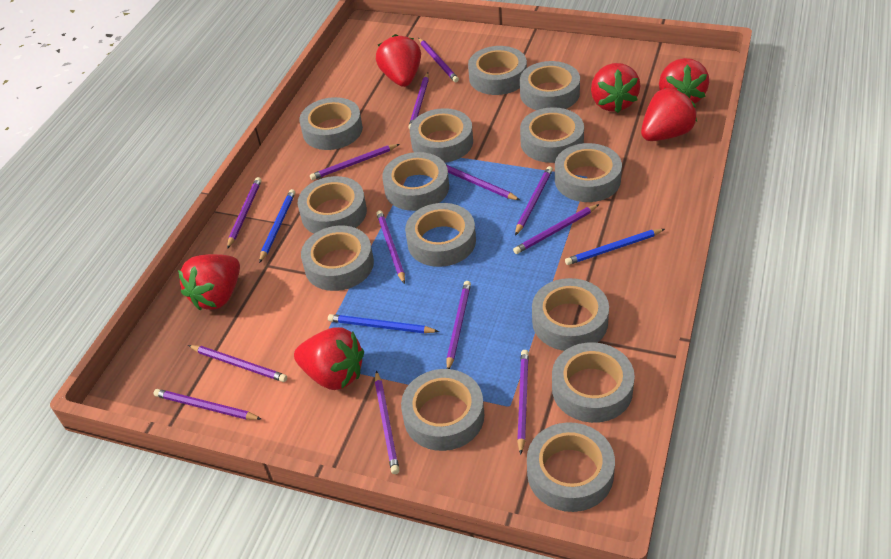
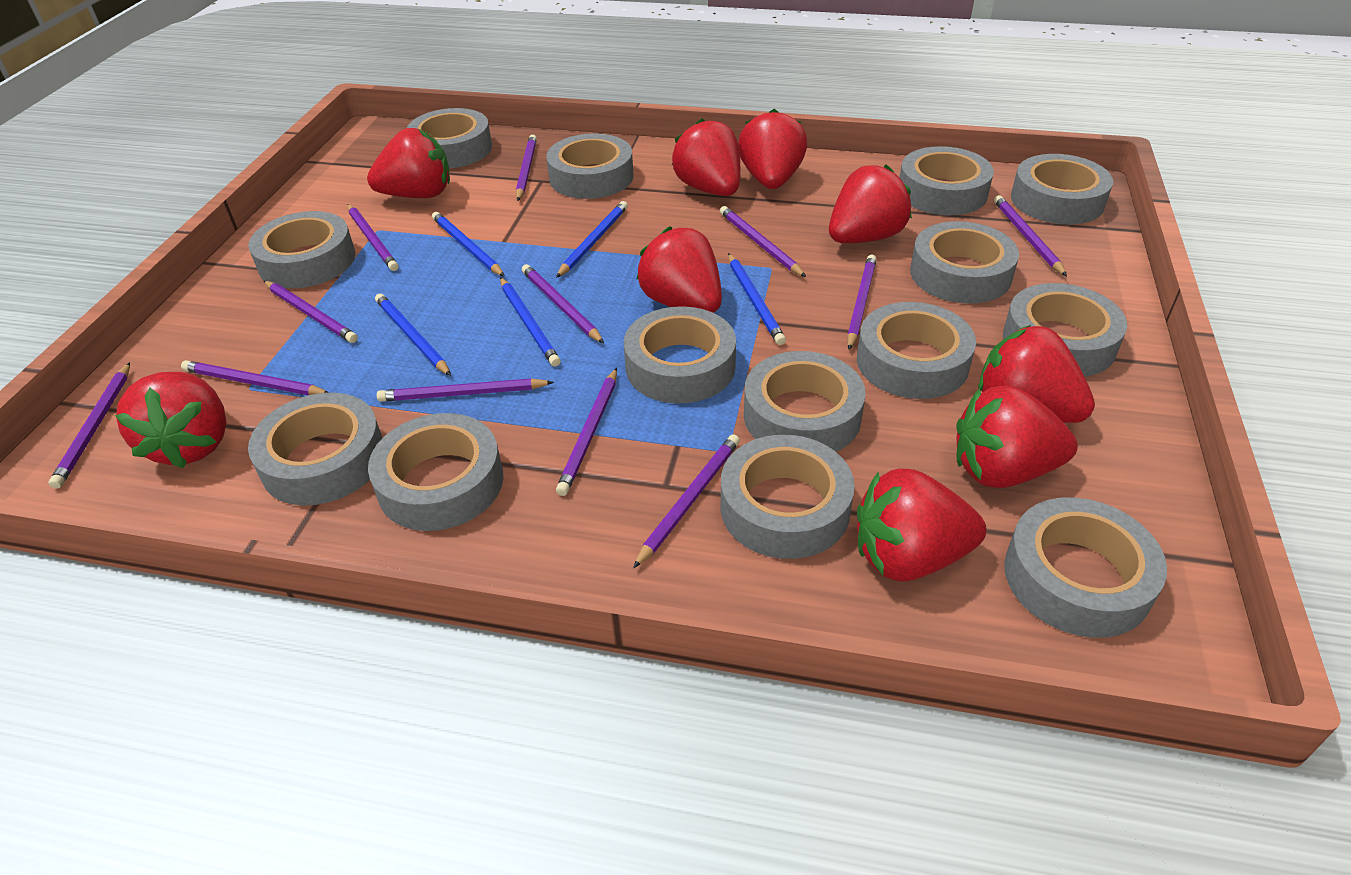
blue pencil: [259,189,295,263] [328,314,439,333] [565,229,665,265] = 3 -> [375,294,451,376] [432,212,505,277] [500,277,561,367] [556,201,628,278] [728,253,786,345] = 5
purple pencil: [153,389,261,420] [188,345,287,382] [227,177,262,249] [310,144,400,180] [375,371,399,474] [376,210,405,284] [408,73,429,129] [419,38,459,82] [446,165,520,200] [446,281,471,369] [513,204,599,254] [515,166,553,236] [517,350,529,455] = 13 -> [48,362,130,488] [181,360,329,395] [264,281,358,343] [347,204,399,271] [377,378,554,402] [516,135,537,201] [522,264,604,343] [556,368,617,496] [633,434,740,569] [720,206,806,277] [847,255,877,350] [994,195,1067,276] = 12
red strawberry: [178,254,240,310] [294,327,364,390] [376,34,421,87] [591,63,641,113] [641,88,697,141] [659,58,709,104] = 6 -> [115,372,226,468] [367,128,450,198] [636,226,722,313] [672,119,740,196] [738,109,807,189] [829,165,912,243] [857,468,987,582] [956,385,1078,488] [978,325,1095,423] = 9

